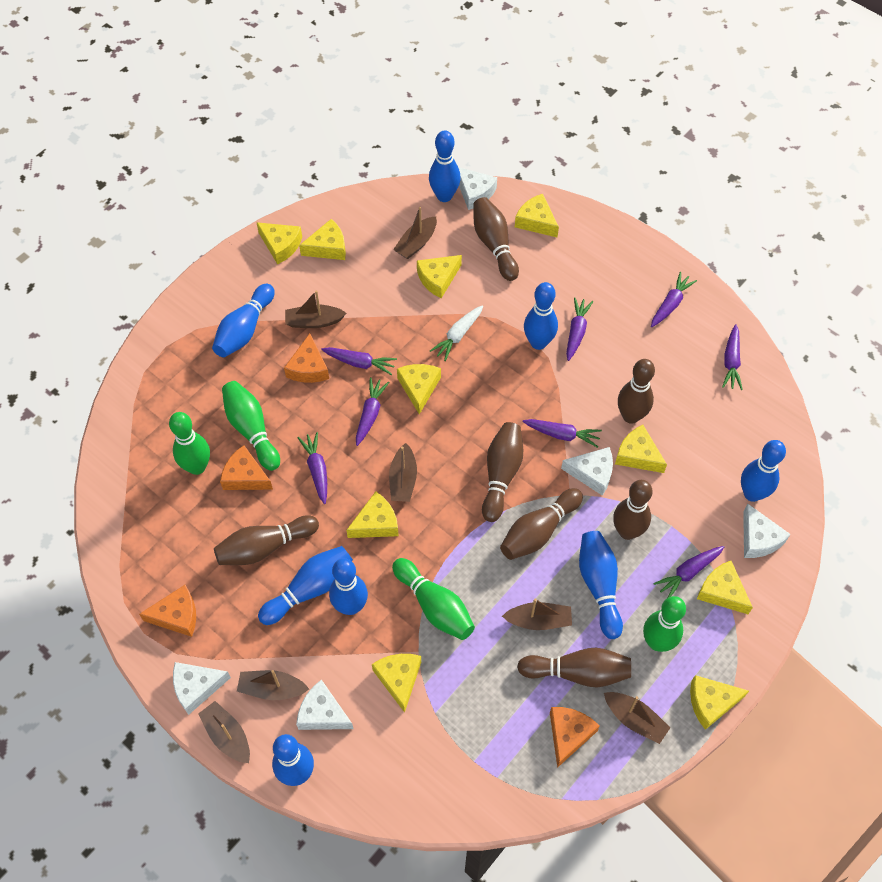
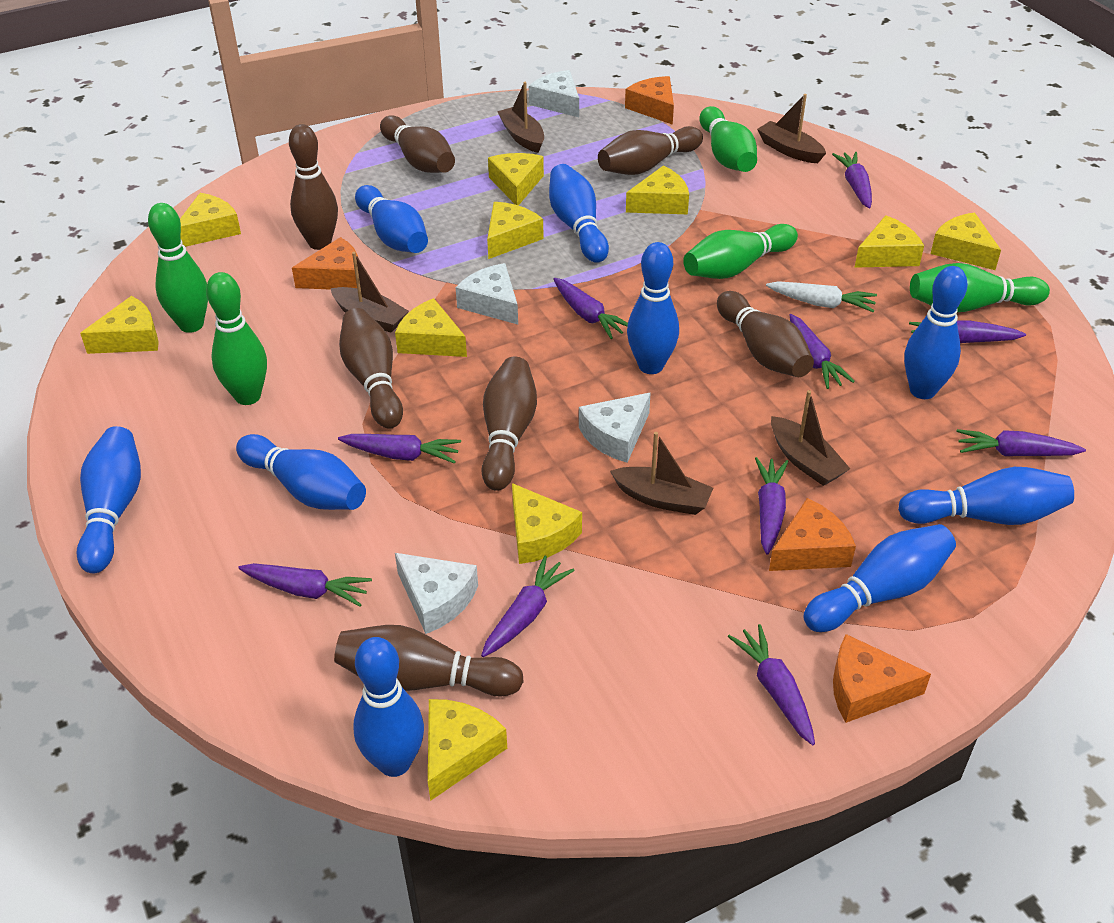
blue bowling pin: [212,284,275,357] [258,546,353,625] [272,734,314,786] [329,558,368,615] [429,130,461,202] [524,282,558,350] [579,531,623,639] [741,440,786,502] = 8 -> [76,426,141,573] [236,434,366,510] [353,637,424,777] [355,185,428,253] [549,164,609,263] [627,242,679,374] [803,524,956,632] [898,467,1074,525] [904,266,968,399] = 9
brown boat: [198,701,250,763] [237,670,309,700] [285,290,346,328] [389,443,417,502] [393,207,437,259] [502,598,572,630] [604,692,671,744] = 7 -> [331,252,409,333] [497,82,544,153] [610,432,713,515] [757,94,826,163] [771,390,850,486] = 5
green bowling pin: [169,412,210,475] [222,381,280,471] [392,558,475,640] [643,596,686,652] = 4 -> [148,203,208,333] [206,272,267,405] [683,224,798,279] [699,106,757,172] [910,263,1050,312] = 5
purple carrot: [297,432,327,504] [321,347,397,375] [356,378,390,446] [523,419,602,448] [566,297,593,361] [651,272,697,327] [653,546,724,598] [722,324,743,390] = 8 -> [238,563,372,607] [338,434,461,464] [481,556,575,657] [554,278,628,339] [728,624,815,745] [755,457,789,555] [790,314,855,389] [832,152,872,208] [909,320,1026,343] [957,429,1086,456] = 10
white cheese: [173,662,231,715] [296,679,353,730] [458,167,497,210] [561,447,613,496] [743,504,790,558] = 5 -> [395,553,478,634] [456,263,518,324] [529,70,579,117] [579,393,651,463] = 4

